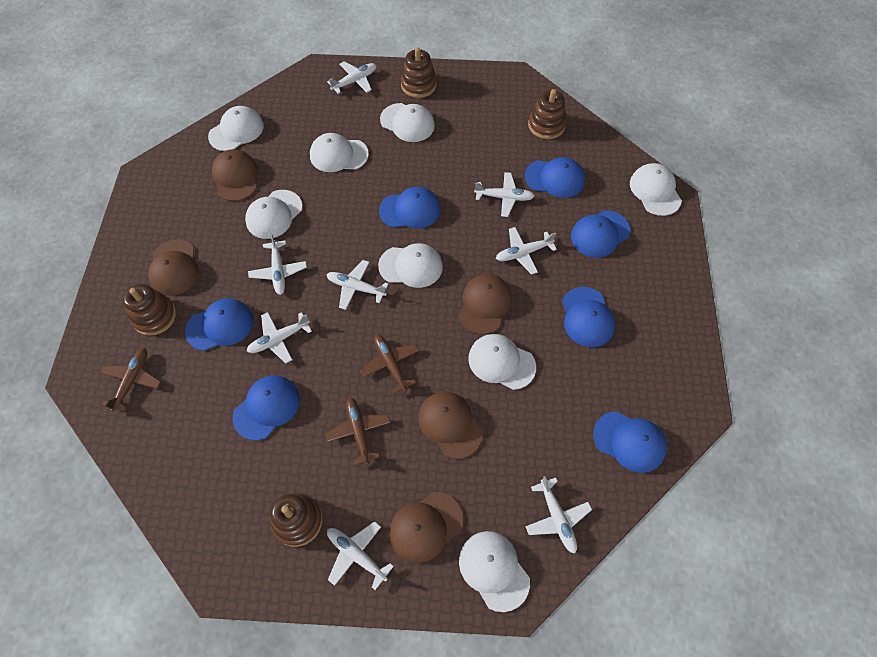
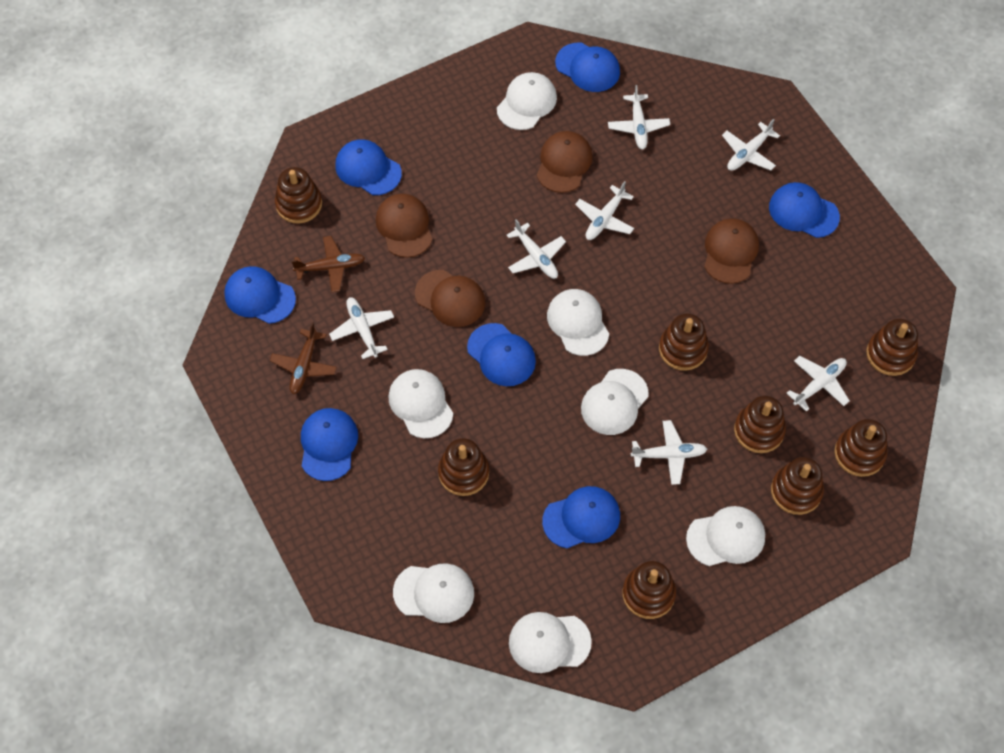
brown cap: [148,240,199,296] [212,149,257,201] [389,492,463,563] [418,391,483,459] [459,274,512,334] = 5 -> [376,193,433,258] [415,270,485,327] [537,131,593,193] [704,218,759,284] = 4
brown plane: [100,348,161,412] [325,397,391,465] [360,334,419,394] = 3 -> [270,322,337,394] [291,236,365,292] = 2
brown stacking toy: [123,284,176,336] [270,493,323,547] [401,47,437,98] [528,89,567,139] = 4 -> [275,167,322,223] [438,438,489,496] [622,561,676,619] [659,313,709,371] [734,396,786,453] [771,457,824,515] [834,419,887,477] [866,319,918,376] = 8
white cap: [208,106,264,151] [245,190,302,239] [310,133,369,172] [378,243,443,288] [380,103,435,142] [459,531,530,612] [468,334,536,390] [630,163,682,216] = 8 -> [388,369,453,438] [393,563,474,623] [497,72,557,130] [509,612,592,673] [547,289,609,356] [581,369,649,435] [686,506,765,566] = 7
white plane: [247,312,312,364] [248,234,307,295] [327,61,376,94] [327,260,388,310] [327,521,394,590] [474,172,535,217] [496,227,557,275] [525,476,592,554] = 8 -> [329,297,394,359] [506,219,566,279] [575,181,634,240] [608,85,670,149] [631,420,707,485] [722,119,780,171] [787,356,850,412] = 7

